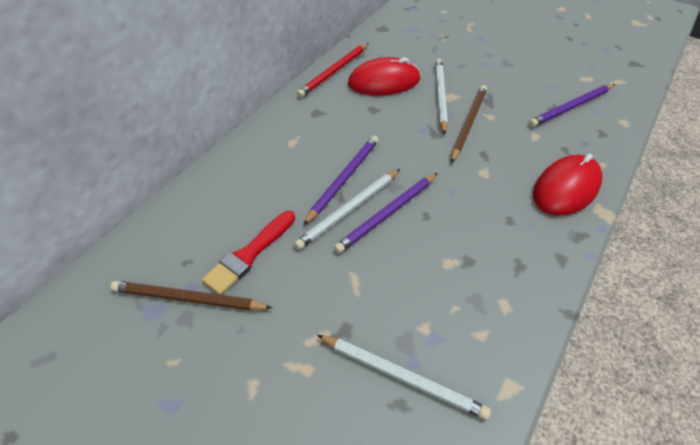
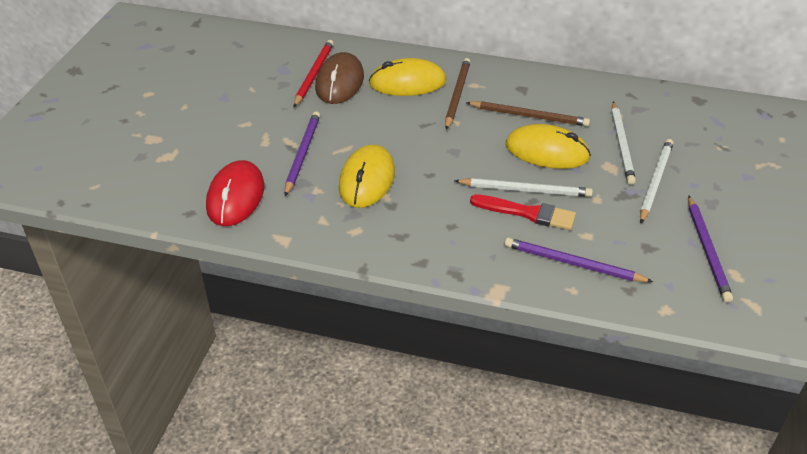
brown mouse: none = 0 -> [315,52,364,104] = 1
red mouse: [348,57,420,96] [533,154,603,216] = 2 -> [206,160,264,226] = 1
yellow mouse: none = 0 -> [339,145,395,208] [369,58,446,96] [506,124,591,169] = 3

